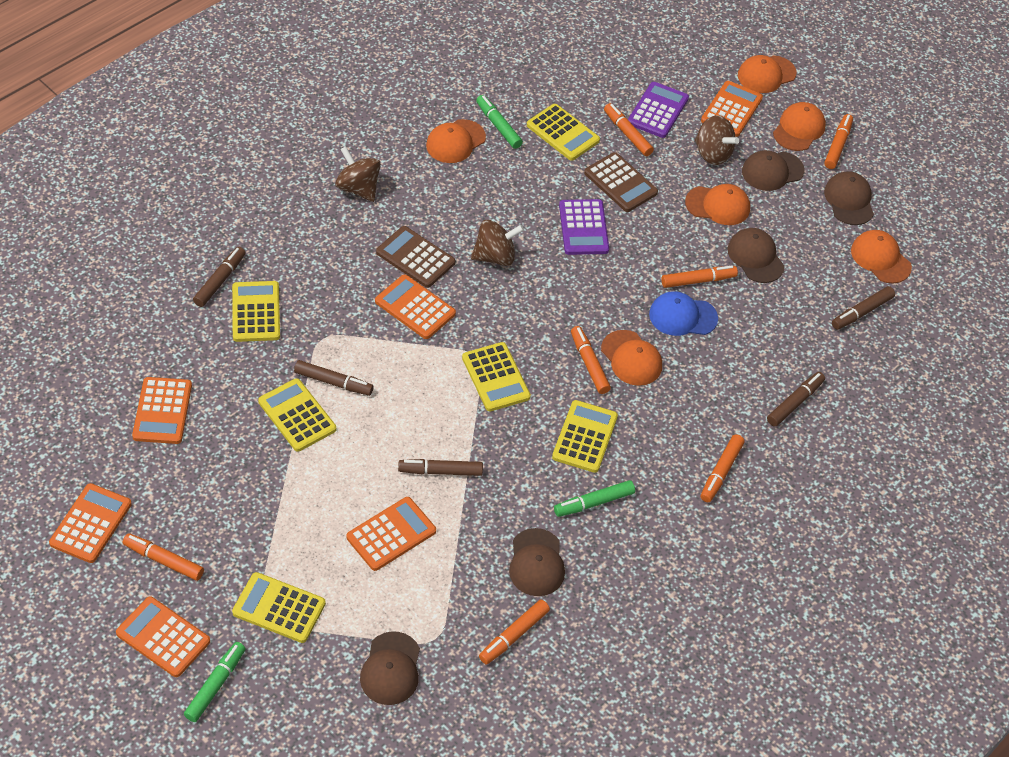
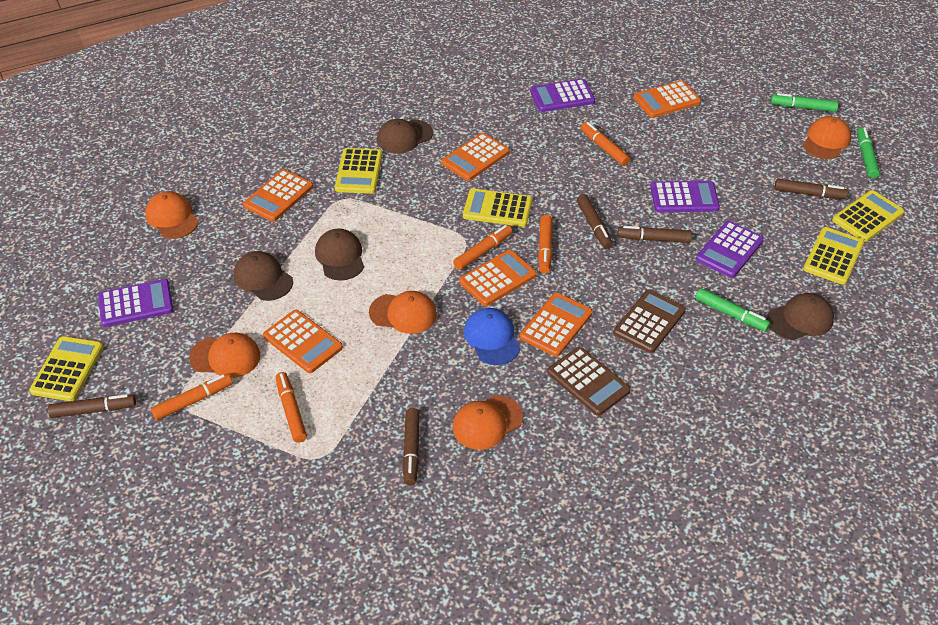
brown cap: [360,631,420,705] [509,528,565,596] [727,228,785,283] [742,150,805,191] [824,171,874,225] = 5 -> [234,251,293,301] [315,228,364,280] [377,119,433,154] [767,293,834,340] = 4
brown spinning top: [335,146,381,202] [471,220,524,266] [695,115,739,165] = 3 -> none = 0
orange cap: [426,119,486,163] [601,330,662,386] [685,184,750,225] [738,55,797,93] [773,102,826,151] [851,230,912,283] = 6 -> [145,191,199,239] [189,333,260,378] [369,291,437,334] [453,395,523,450] [803,116,851,159] = 5
orange marker: [123,533,204,581] [479,600,550,664] [571,326,611,394] [604,103,654,156] [661,266,738,288] [701,434,745,502] [824,114,853,169] = 7 -> [151,374,232,420] [276,372,307,443] [453,225,512,270] [538,215,553,274] [581,122,630,166] = 5
purple calculator: [559,199,609,255] [628,82,689,138] = 2 -> [98,279,173,327] [530,79,595,112] [650,181,720,213] [696,221,764,278] = 4
yellow calculator: [232,281,280,342] [232,572,326,643] [258,378,336,452] [462,342,531,412] [527,104,600,161] [552,400,618,473] = 6 -> [29,336,104,401] [335,148,382,194] [463,189,532,227] [803,227,864,285] [832,190,904,242] = 5

